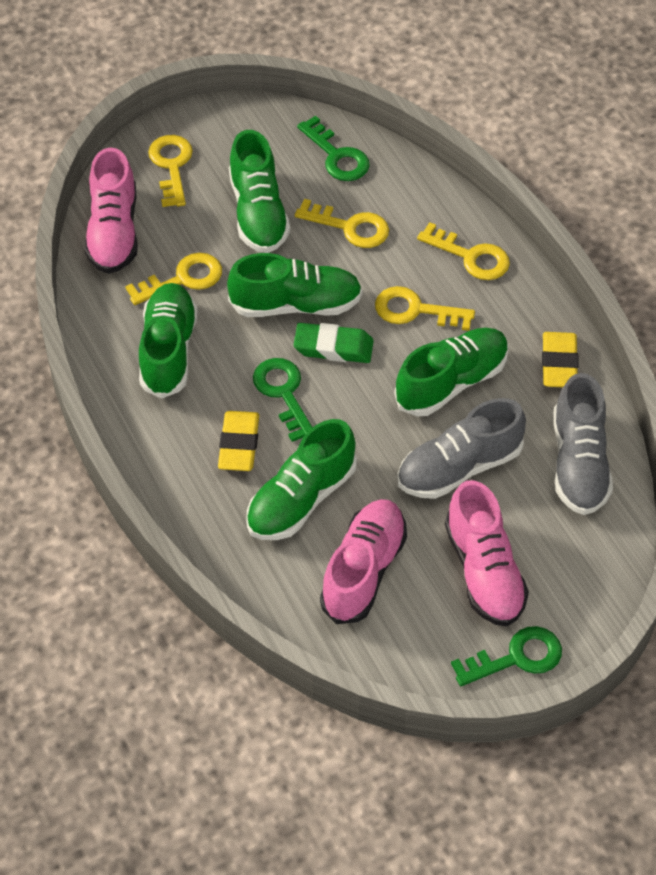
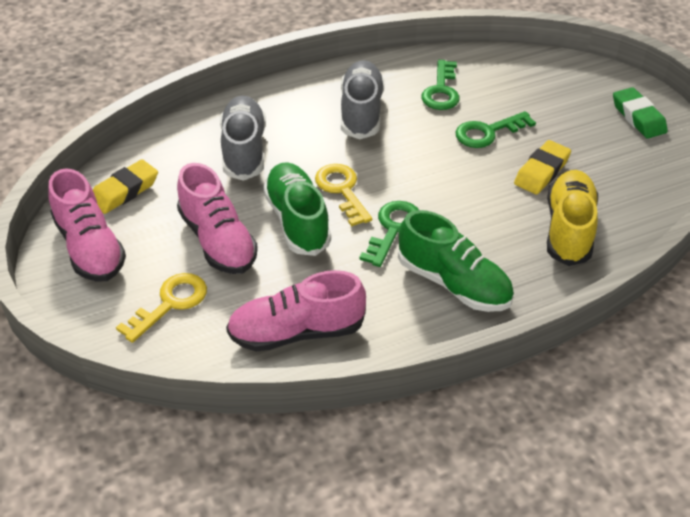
green shoe: [139,283,198,399] [227,253,362,317] [229,130,290,253] [246,419,357,540] [395,328,509,416] = 5 -> [263,163,331,256] [398,210,514,312] = 2
yellow key: [125,253,222,305] [148,135,193,207] [295,199,389,248] [375,286,475,331] [417,222,510,280] = 5 -> [116,273,207,343] [315,164,372,226] = 2
yellow shoe: none = 0 -> [547,170,598,266] = 1

